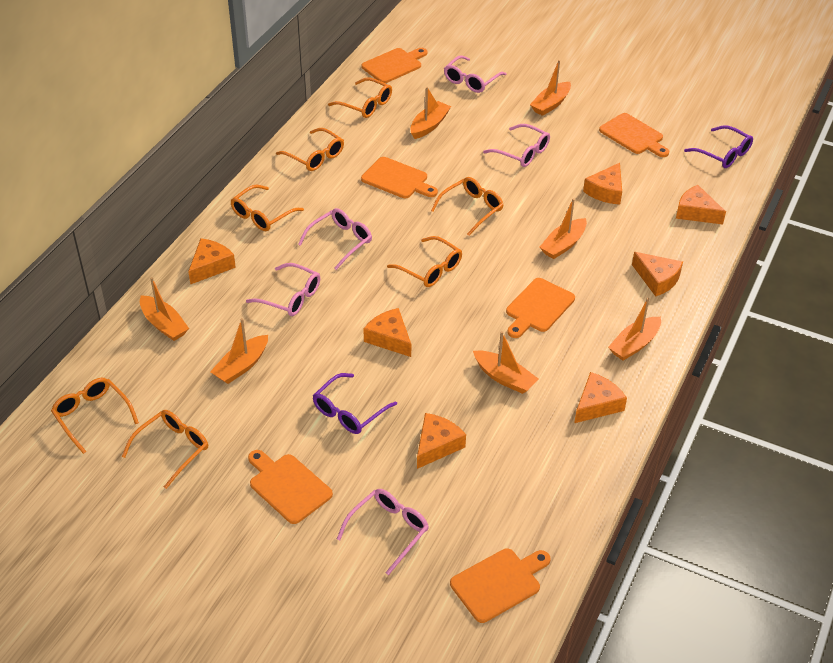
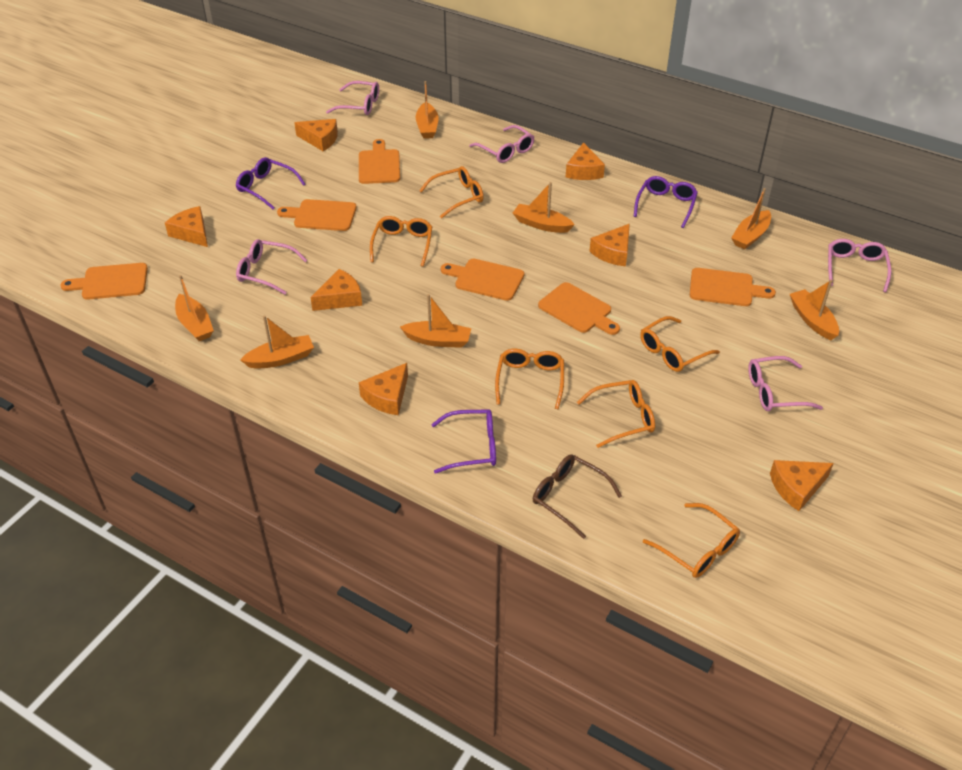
brown glasses: none = 0 -> [533,454,622,539] = 1
orange glasses: [51,378,139,454] [122,410,208,489] [230,185,304,231] [276,128,344,171] [328,78,392,118] [387,236,462,287] [431,177,503,236] = 7 -> [370,216,433,267] [419,166,484,218] [495,349,564,409] [577,380,655,448] [640,316,720,372] [643,503,740,578] = 6
purple glasses: [313,373,397,434] [684,125,753,168] = 2 -> [236,157,306,209] [431,409,496,474] [634,176,698,228] = 3

